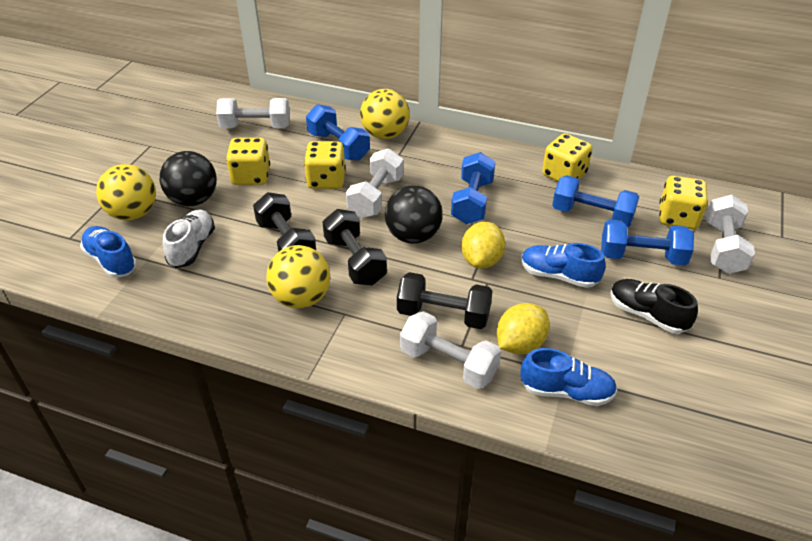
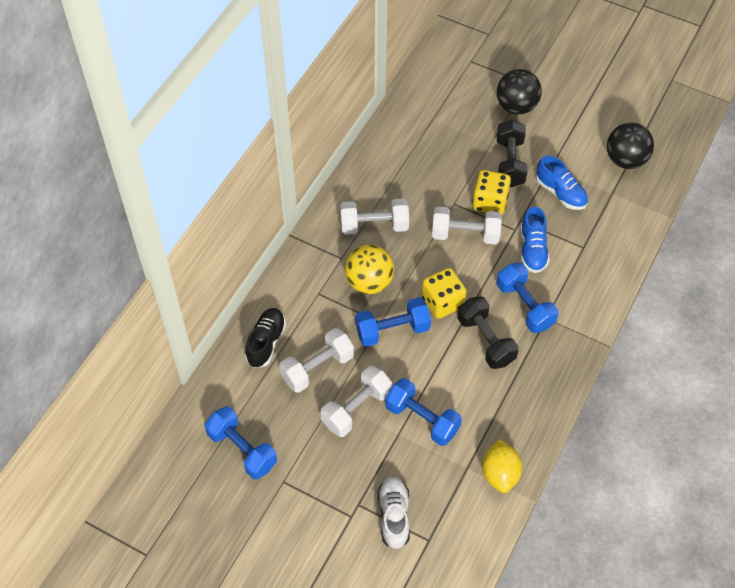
black dumbbell: [253,192,316,252] [323,209,387,285] [397,272,493,329] = 3 -> [457,296,519,369] [497,119,527,187] = 2
blue shoe: [80,226,137,278] [520,348,617,406] [521,243,605,288] = 3 -> [520,206,549,273] [536,156,588,210] = 2
yellow ball: [96,164,156,221] [266,245,330,308] [360,89,410,139] = 3 -> [345,245,394,294] = 1
yellow dice: [226,138,270,185] [304,141,346,189] [542,133,592,182] [659,176,708,229] = 4 -> [422,268,467,319] [472,170,511,215] = 2
yellow lemon: [461,222,505,269] [497,303,550,354] = 2 -> [482,439,522,493] = 1

